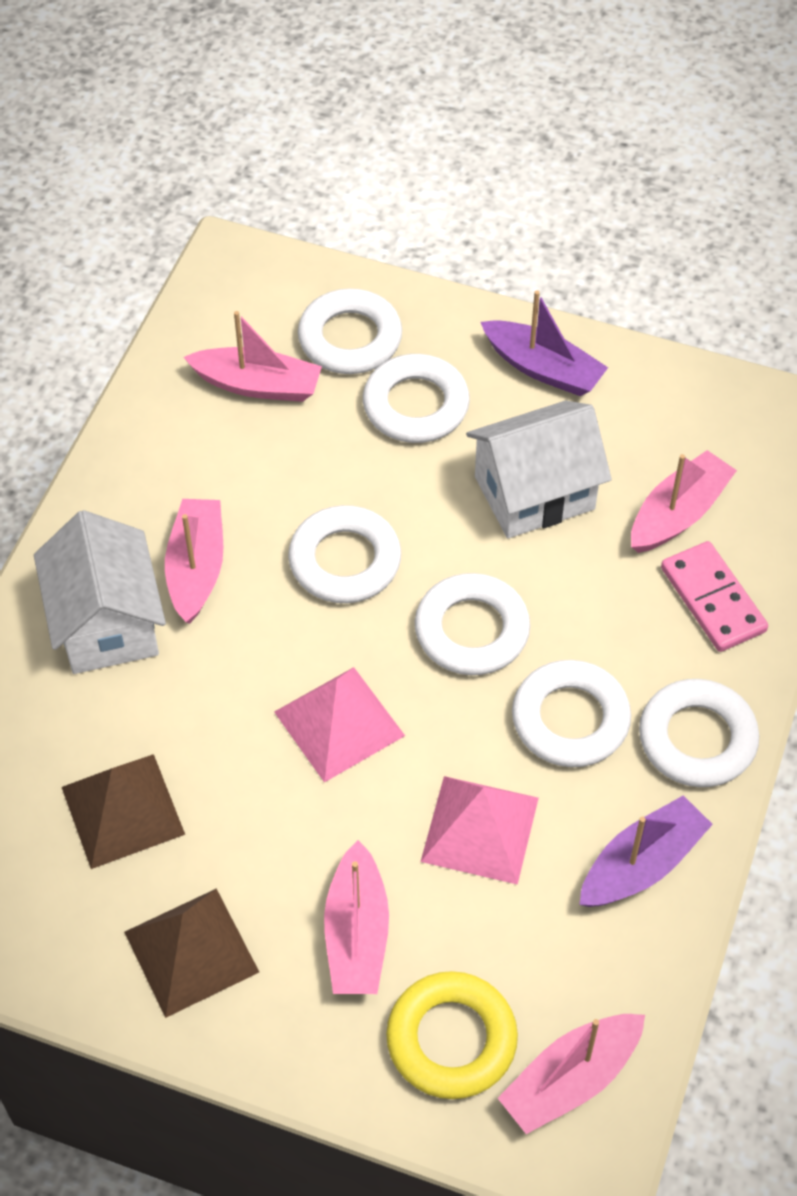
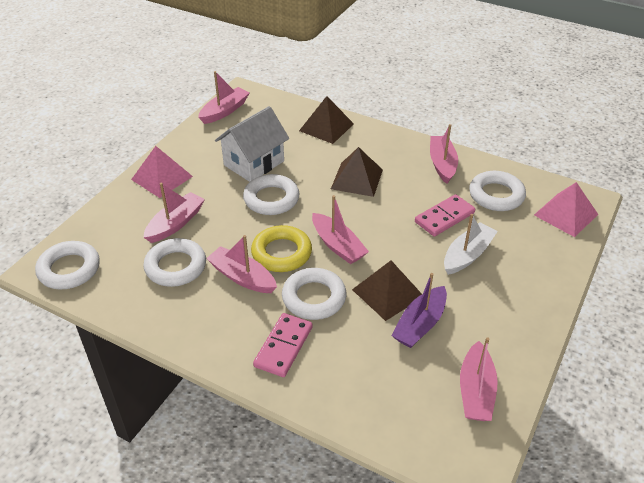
brown pyramid: [62,754,185,869] [124,889,259,1018] = 2 -> [299,96,354,144] [331,147,383,197] [352,261,422,321] = 3
pink boat: [165,499,223,624] [183,311,322,402] [324,840,389,994] [498,1014,645,1134] [631,450,737,553] = 5 -> [143,183,205,243] [198,71,250,124] [206,235,277,293] [312,195,369,264] [430,124,458,184] [460,337,498,421] = 6
pink domino: [661,541,768,652] = 1 -> [253,313,313,377] [415,194,475,237] = 2
purple boat: [481,290,608,396] [579,795,713,907] = 2 -> [391,273,447,348] = 1
white boat: none = 0 -> [444,214,498,275] = 1
white house: [34,510,166,674] [466,401,612,538] = 2 -> [215,106,289,182] = 1
white ring: [288,505,401,603] [298,288,402,374] [363,354,470,443] [415,573,530,675] [512,660,631,767] [639,679,759,787] = 6 -> [35,241,100,290] [143,238,206,287] [243,174,299,215] [282,268,346,320] [469,171,526,211] = 5

